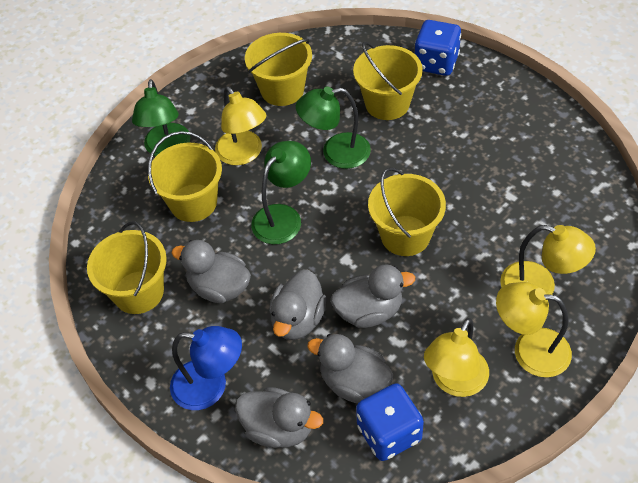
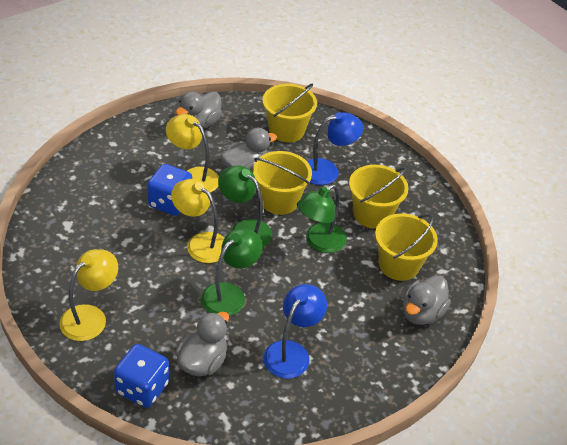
blue lamp: [170,326,242,410] = 1 -> [263,284,327,379] [307,112,363,185] = 2
grey duck: [171,240,251,303] [235,387,323,448] [269,270,327,340] [307,334,393,403] [331,264,415,328] = 5 -> [175,312,229,376] [176,91,222,129] [221,128,277,173] [403,275,451,325] = 4
yellow bucket: [87,221,167,314] [148,131,222,222] [245,33,312,106] [353,42,423,120] [368,167,446,256] = 5 -> [253,151,312,215] [262,83,317,142] [349,165,408,229] [375,213,438,281] = 4
yellow lamp: [215,86,266,165] [424,318,489,397] [496,282,572,377] [500,225,596,295] = 4 -> [59,249,118,341] [166,114,219,193] [171,179,224,263] = 3

